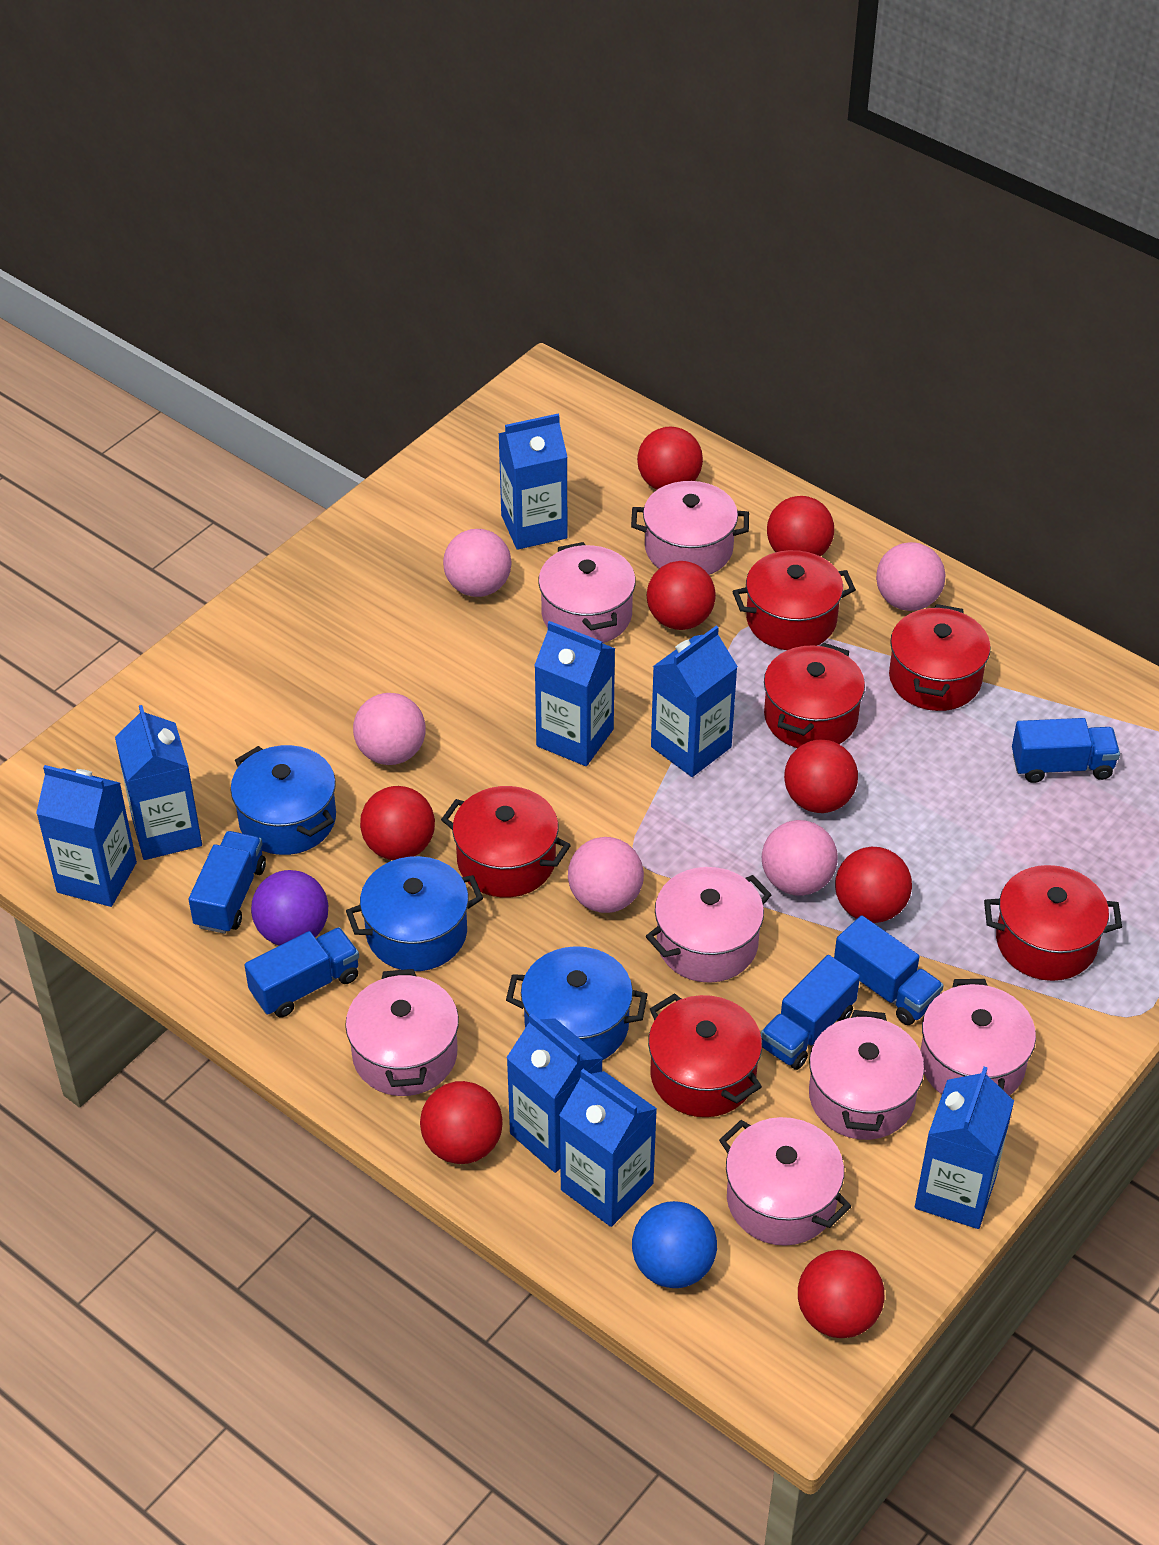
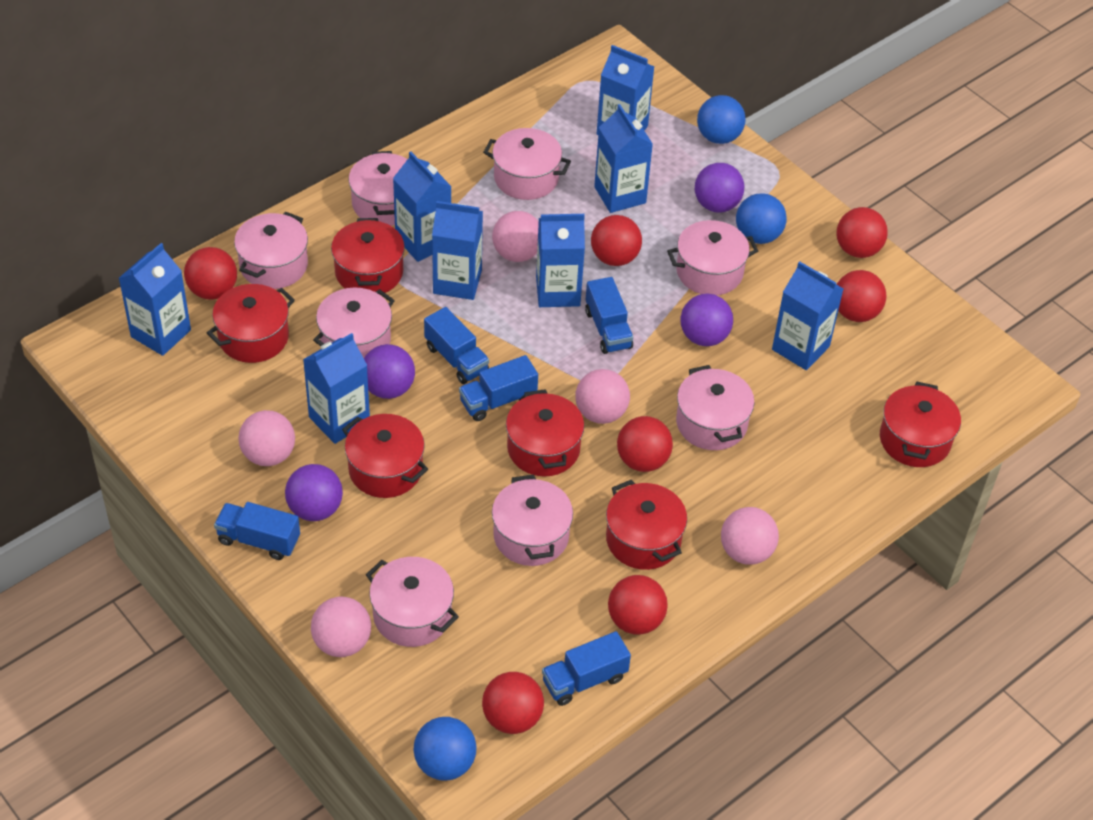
blue ball: [632,1201,717,1288] = 1 -> [413,717,477,781] [697,95,745,144] [736,193,787,244] = 3
blue pot: [231,745,336,855] [346,856,483,971] [506,946,648,1060] = 3 -> none = 0
pink pot: [345,969,459,1096] [538,542,636,643] [631,481,749,575] [646,867,772,983] [719,1117,851,1246] [809,1010,924,1140] [920,979,1036,1096] = 7 -> [234,211,308,289] [313,288,395,358] [348,151,408,226] [366,557,459,647] [483,128,571,200] [492,474,573,566] [667,220,758,295] [676,365,754,450] = 8
purple ball: [251,870,328,946] = 1 -> [285,464,343,521] [364,344,415,399] [680,293,733,346] [695,163,744,212] = 4
red ball: [360,786,435,860] [420,1081,503,1164] [637,427,703,490] [647,561,716,630] [767,496,834,557] [784,740,858,813] [798,1250,884,1338] [835,847,912,923] = 8 -> [184,247,237,300] [482,672,544,734] [591,215,642,266] [608,575,668,635] [617,416,673,472] [837,207,888,258] [837,270,886,322] = 7

